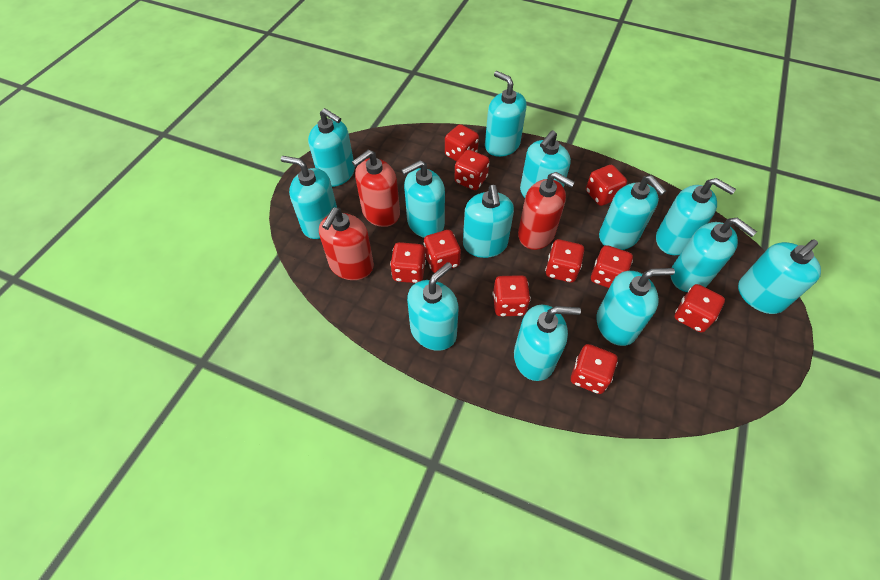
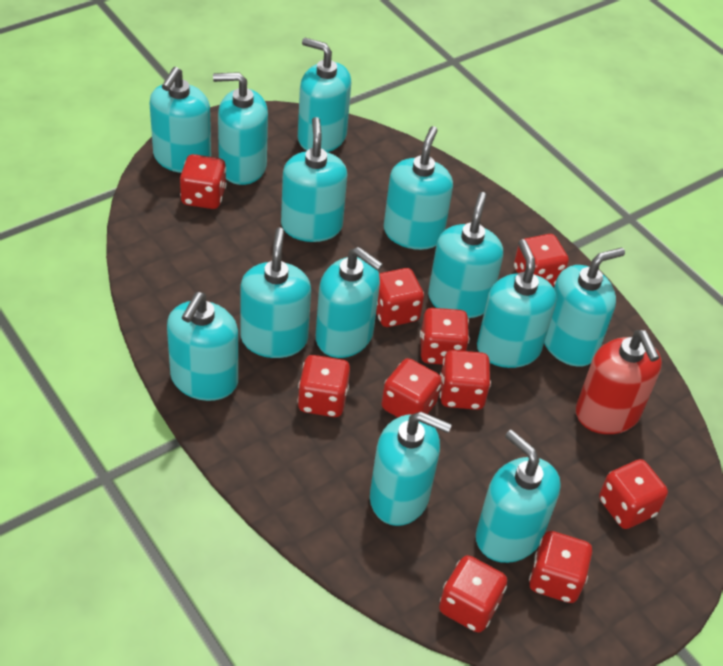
red soap dispenser: [319,208,374,280] [352,150,400,227] [518,172,575,250] = 3 -> [576,330,662,434] = 1

